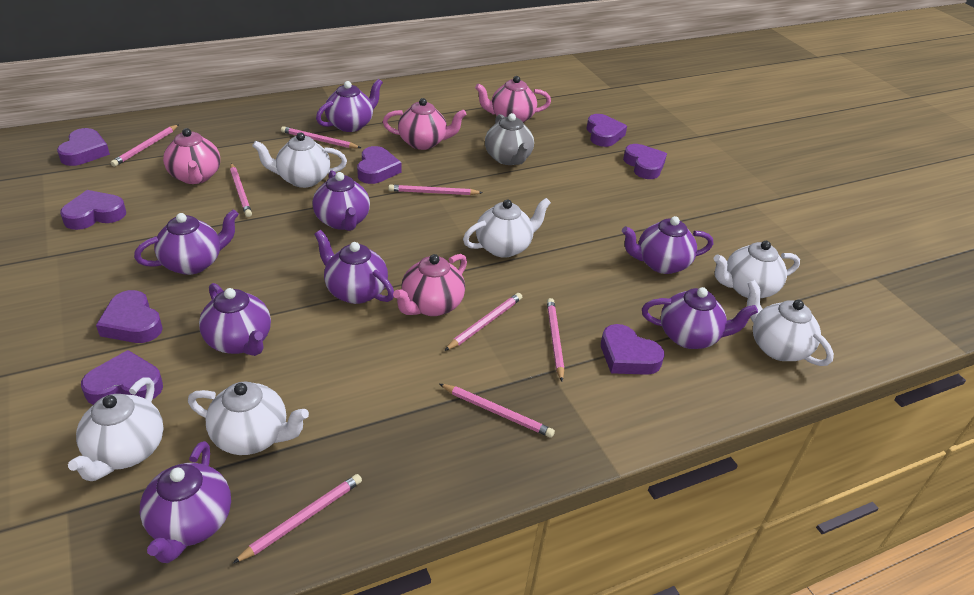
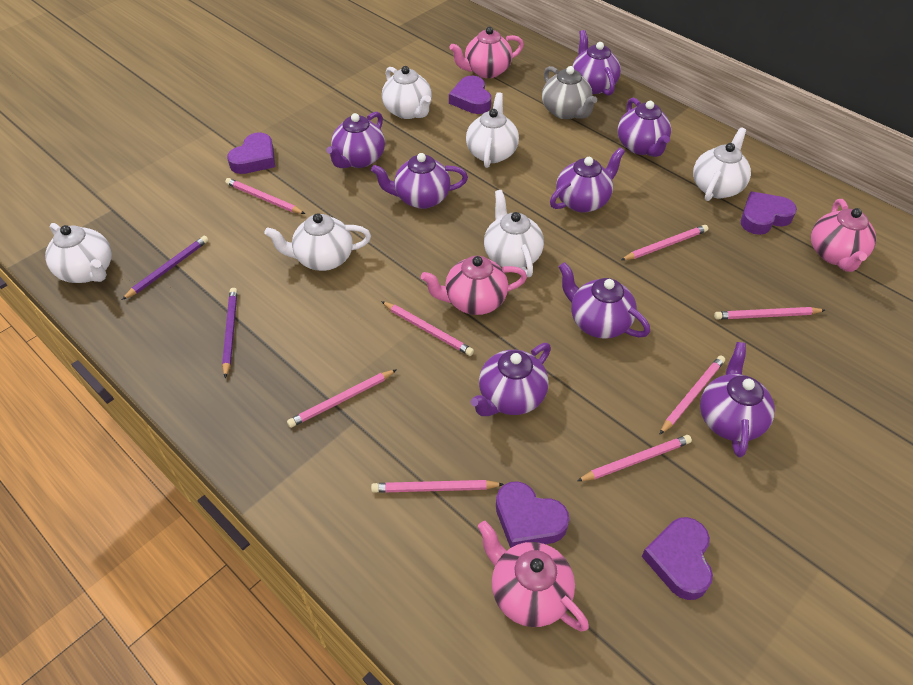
purple heart: [57,128,110,166] [60,190,126,230] [81,350,163,405] [96,290,163,343] [357,146,402,184] [587,114,627,147] [601,324,664,375] [623,144,667,179] = 8 -> [227,132,275,174] [449,76,491,114] [496,481,569,548] [642,517,713,600] [741,191,797,235] = 5
purple pencil: none = 0 -> [122,236,208,300] [222,288,237,378] = 2

